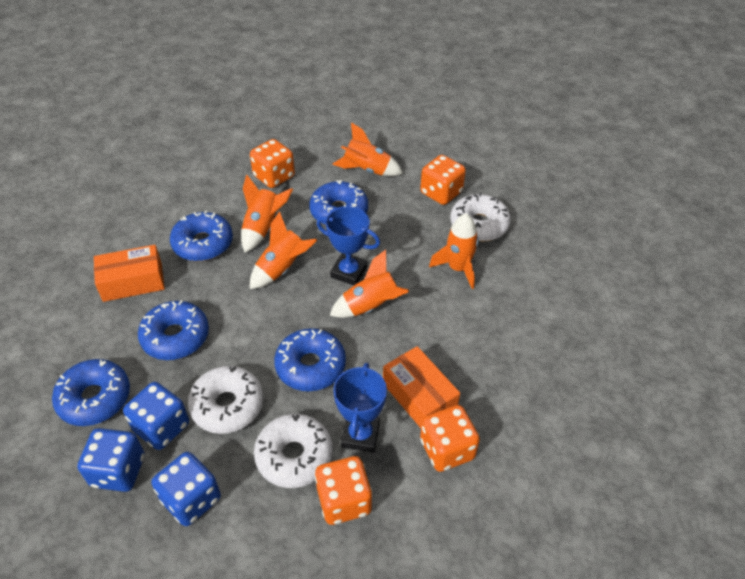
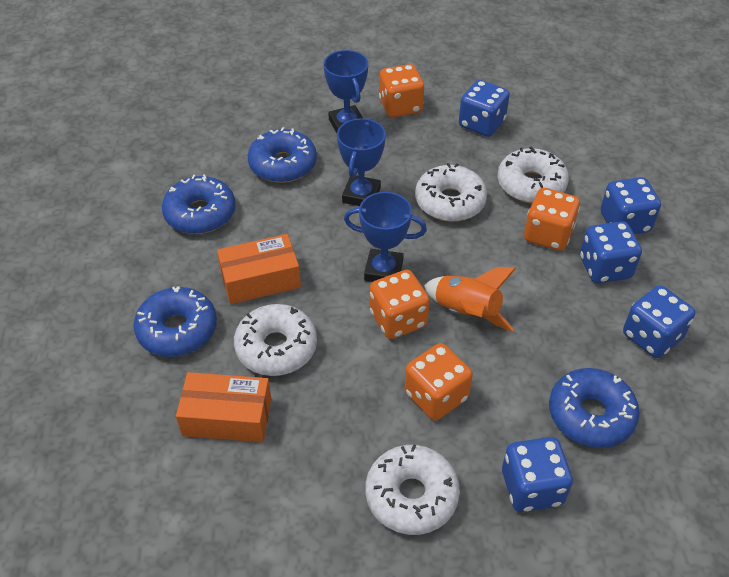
blue dice: [77,428,145,492] [123,382,189,450] [152,452,221,526] = 3 -> [459,80,510,137] [502,437,573,512] [580,221,642,283] [601,177,661,234] [623,285,695,358] = 5
blue donut: [52,359,130,426] [138,300,209,360] [170,210,233,261] [274,328,346,391] [309,180,368,225] = 5 -> [134,286,217,357] [162,174,235,234] [247,127,317,183] [549,368,639,448] = 4
blue trophy: [317,206,380,285] [333,363,387,452] = 2 -> [324,50,368,133] [337,118,386,206] [344,192,427,282] = 3
orange rocket: [241,175,293,253] [250,211,317,289] [330,250,409,318] [332,122,403,176] [429,213,479,289] = 5 -> [424,267,516,332] = 1
white donut: [188,366,263,434] [254,414,333,488] [450,193,511,241] = 3 -> [234,304,317,376] [365,444,460,535] [415,163,487,222] [497,147,569,203] = 4

